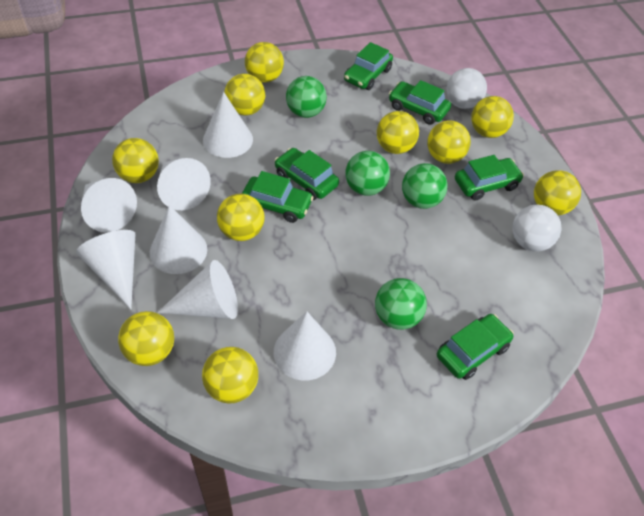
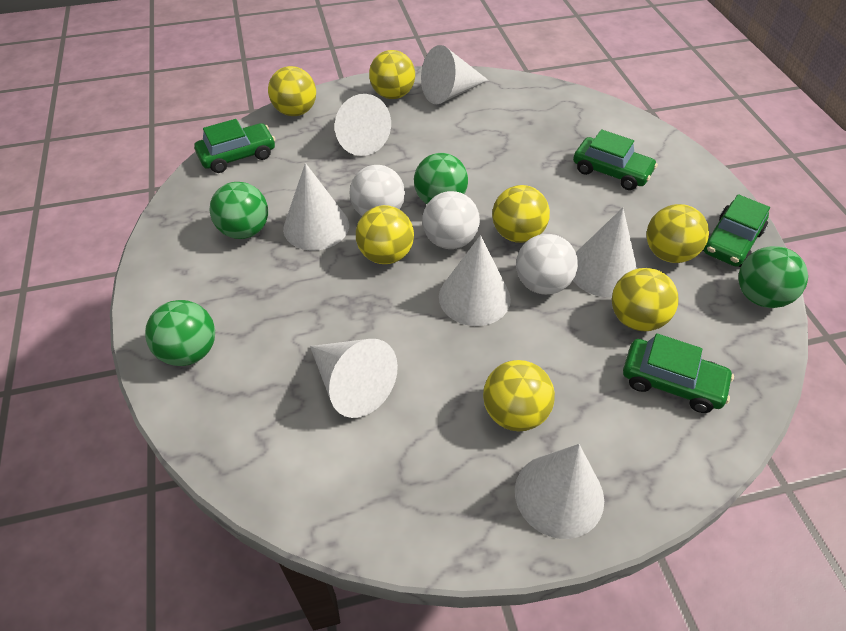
green car: [242,171,314,223] [275,148,339,200] [344,42,393,90] [389,80,451,125] [437,314,514,380] [455,155,524,201] = 6 -> [194,119,275,173] [573,129,658,190] [623,333,734,413] [703,194,770,267] = 4
white ball: [446,68,487,109] [512,205,562,252] = 2 -> [350,165,405,216] [422,191,480,249] [516,234,578,295] = 3
yellow ball: [112,138,159,183] [118,311,174,366] [202,347,258,404] [217,193,265,241] [224,73,265,116] [245,42,284,83] [377,111,419,154] [427,120,471,164] [471,96,514,138] [534,170,581,215] = 10 -> [268,66,316,116] [356,205,414,264] [369,50,415,99] [483,360,555,431] [492,185,550,243] [612,268,679,331] [646,204,709,263] = 7

